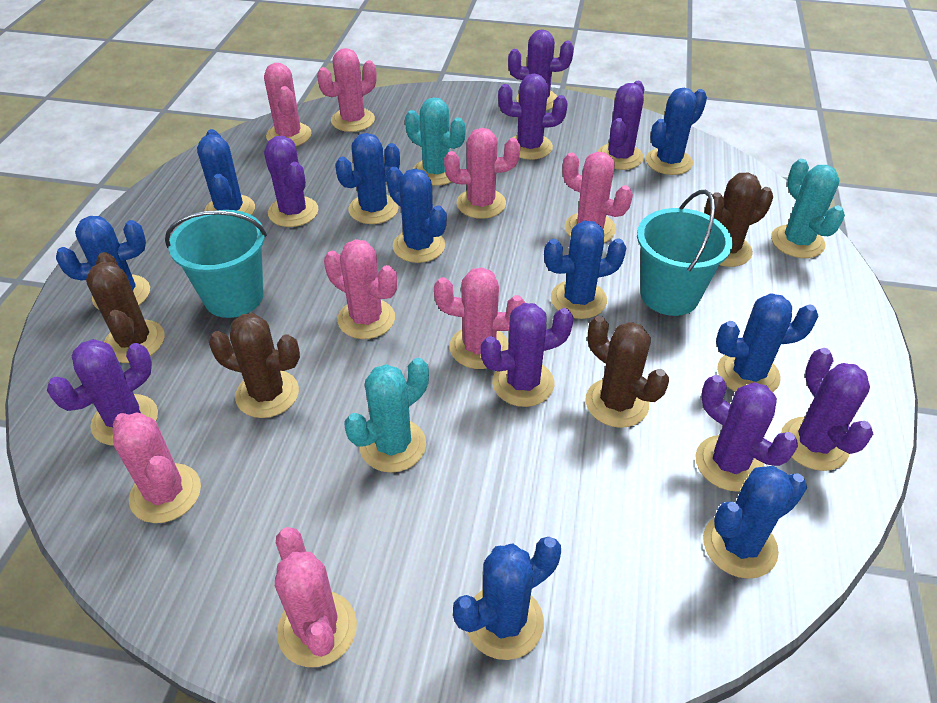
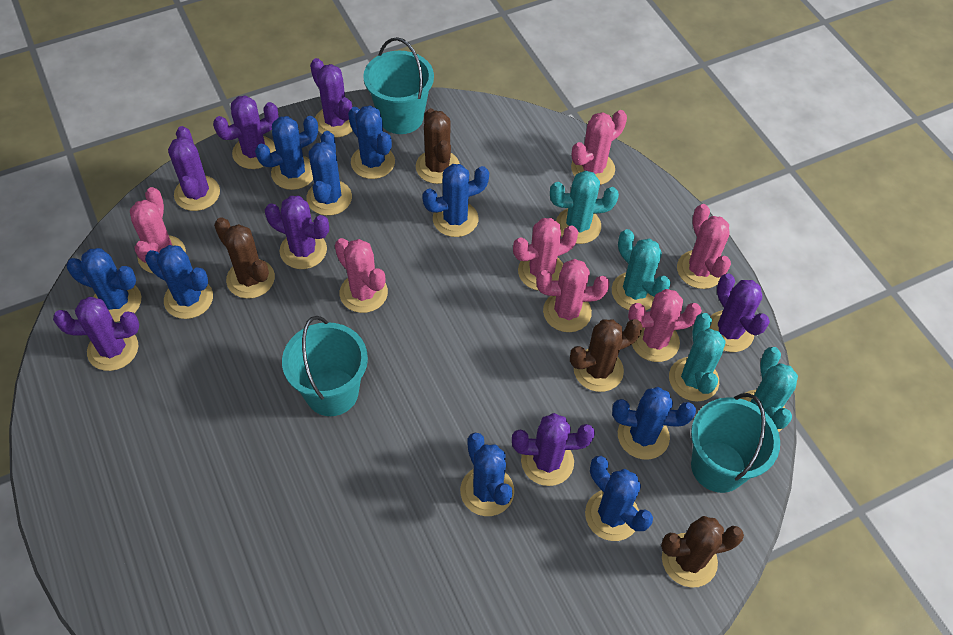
pink cactus: [112,413,201,523] [264,63,312,146] [275,527,357,667] [317,48,376,132] [324,239,397,339] [434,267,526,369] [444,128,520,219] [563,152,633,243] = 8 -> [130,187,186,274] [335,238,388,313] [513,218,579,291] [536,259,610,332] [571,110,627,185] [628,289,702,362] [677,204,731,289] = 7
purple cactus: [47,339,158,446] [264,136,319,227] [480,303,574,407] [498,74,568,160] [508,29,574,110] [597,81,644,170] [695,375,798,492] [781,348,873,471] = 8 -> [53,297,139,371] [168,126,220,211] [213,95,279,169] [265,196,329,269] [310,58,353,138] [512,413,595,486] [709,273,770,352] = 7
turquoise bucket: [165,210,267,318] [637,190,733,316] = 2 -> [282,316,368,416] [363,37,434,134] [691,393,780,493] = 3
turquoise cactus: [344,358,429,473] [405,97,466,186] [771,159,845,258] = 3 -> [550,170,619,244] [612,229,671,310] [669,313,726,402] [740,347,798,432] = 4

